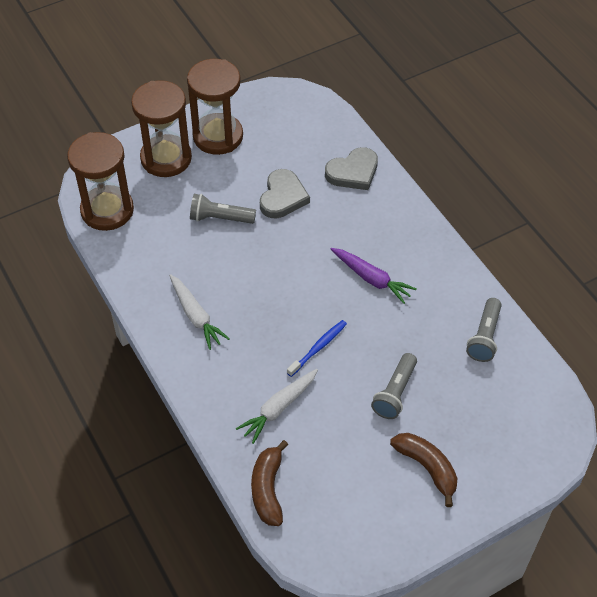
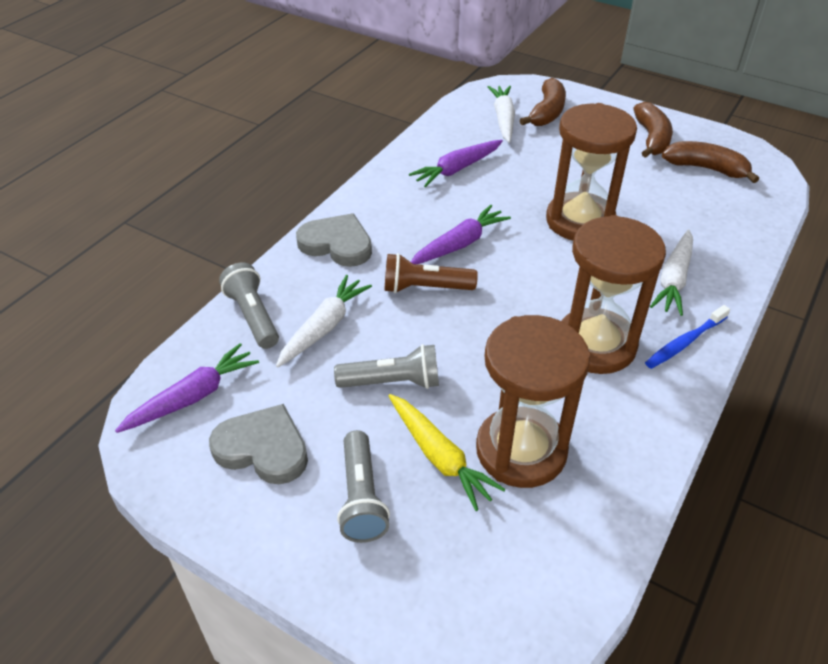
brown banana: [251,440,288,526] [390,433,458,507] = 2 -> [520,78,566,126] [633,102,673,158] [662,141,759,183] = 3
brown flashlight: none = 0 -> [384,253,478,293] = 1
purple carrot: [331,248,417,304] = 1 -> [115,343,259,433] [409,140,503,187] [411,205,511,264] = 3
white carrot: [169,274,230,350] [236,369,318,444] = 2 -> [276,275,372,368] [488,86,515,143] [650,229,693,316] = 3
yellow carrot: none = 0 -> [389,394,506,511] = 1

